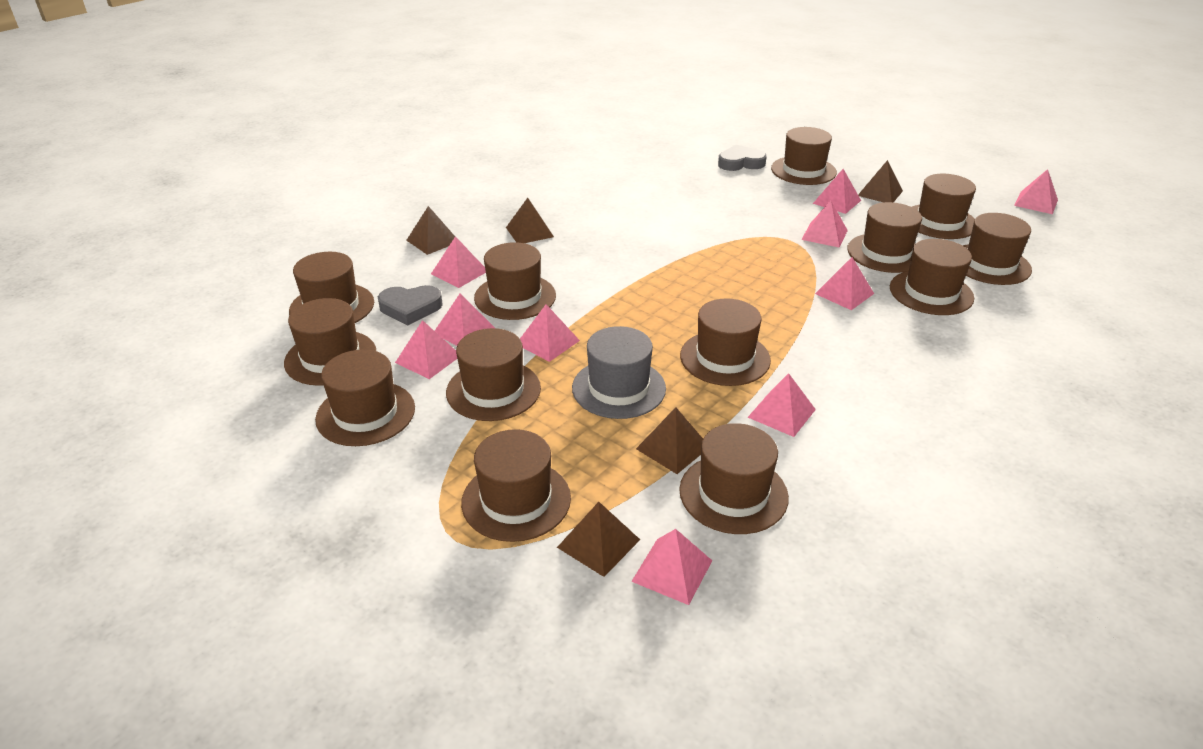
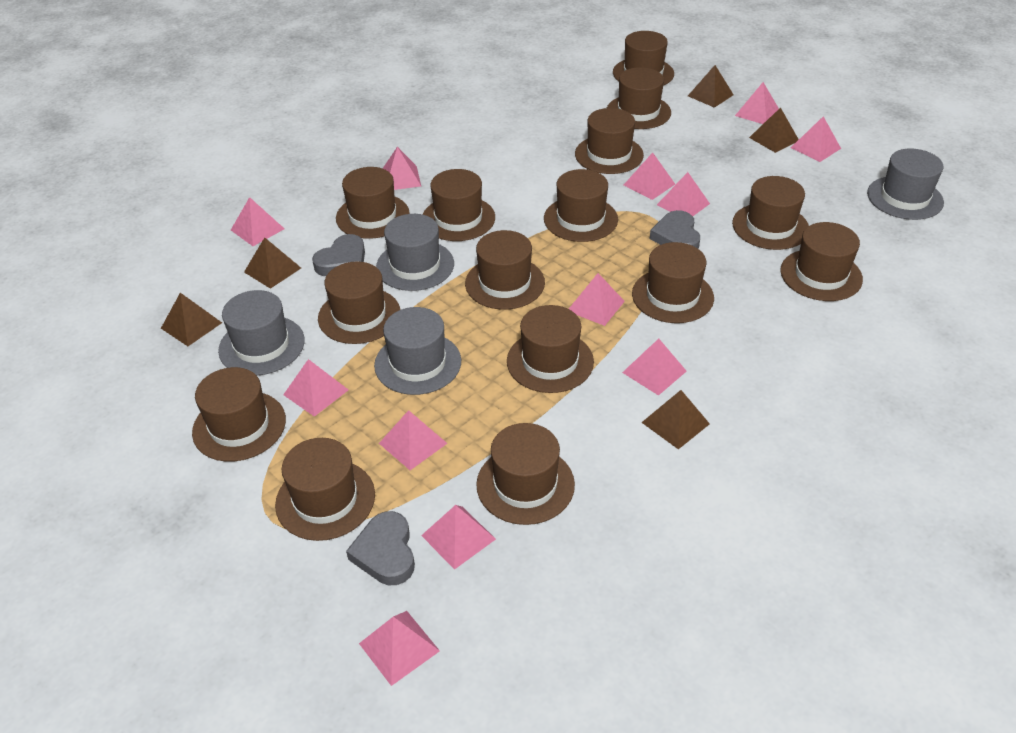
brown hat: [284,298,376,386] [289,252,374,323] [315,350,415,446] [446,328,541,421] [461,429,571,542] [474,242,556,320] [679,423,789,534] [680,298,771,386] [771,127,837,185] [847,202,922,273] [890,239,974,315] [912,174,976,239] [963,213,1032,285] = 13 -> [192,367,286,462] [275,438,375,541] [318,262,401,344] [336,167,410,239] [423,169,495,241] [465,230,545,310] [476,423,575,525] [507,305,594,393] [544,169,618,242] [575,108,644,174] [607,67,671,129] [613,31,674,86] [632,242,714,323] [732,176,809,250] [780,222,863,301] = 15
grey hat: [572,326,666,419] = 1 -> [218,290,305,376] [374,307,461,395] [376,214,454,291] [867,148,944,220] = 4
grey heart: [378,285,443,325] [718,144,767,171] = 2 -> [312,234,365,276] [346,511,415,585] [650,210,700,249] = 3
pink pyramid: [395,320,457,379] [431,236,486,288] [435,293,495,346] [520,304,580,362] [631,529,712,605] [748,373,816,437] [801,201,848,248] [813,169,861,214] [815,257,874,310] [1014,169,1058,214] = 10 -> [231,197,285,246] [283,359,349,417] [359,611,440,686] [379,410,448,470] [383,147,421,190] [421,505,496,570] [569,273,625,326] [622,339,687,396] [624,153,675,200] [657,172,710,216] [735,82,779,124] [791,116,841,162] = 12

